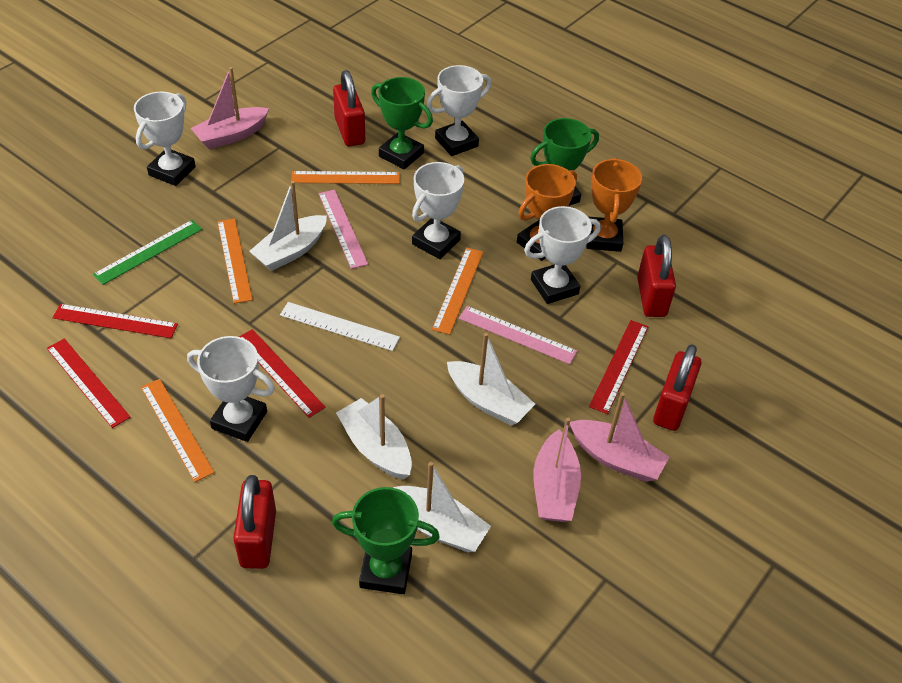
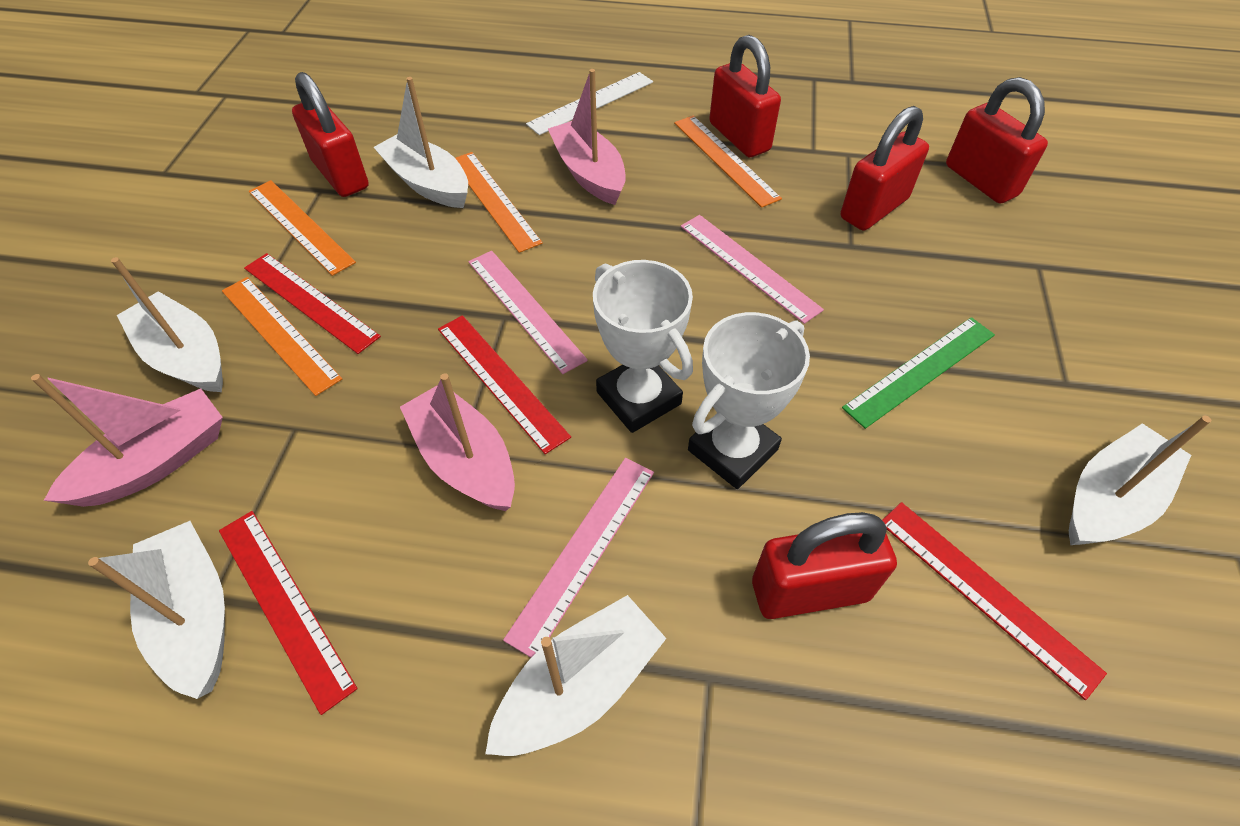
green trophy: [332,487,440,594] [371,77,433,169] [530,118,599,206] = 3 -> none = 0
orange trophy: [517,164,577,261] [587,158,642,252] = 2 -> none = 0
pink ruler: [318,190,368,269] [459,306,577,364] = 2 -> [468,251,588,374] [503,458,654,658] [681,215,824,324] = 3
red padlock: [233,475,276,569] [333,70,365,146] [637,235,676,317] [653,344,701,431] = 4 -> [292,72,369,197] [709,35,781,157] [752,512,897,619] [841,106,929,231] [946,77,1048,204] = 5
white boat: [249,181,327,271] [336,394,412,480] [393,462,491,552] [447,333,535,426] = 4 -> [88,521,225,699] [111,257,223,392] [373,77,468,208] [485,595,667,756] [1069,416,1211,545] = 5
white trophy: [134,92,196,186] [187,336,275,442] [412,162,464,259] [427,65,492,156] [524,206,601,304] = 5 -> [593,260,693,433] [688,312,810,489] = 2

